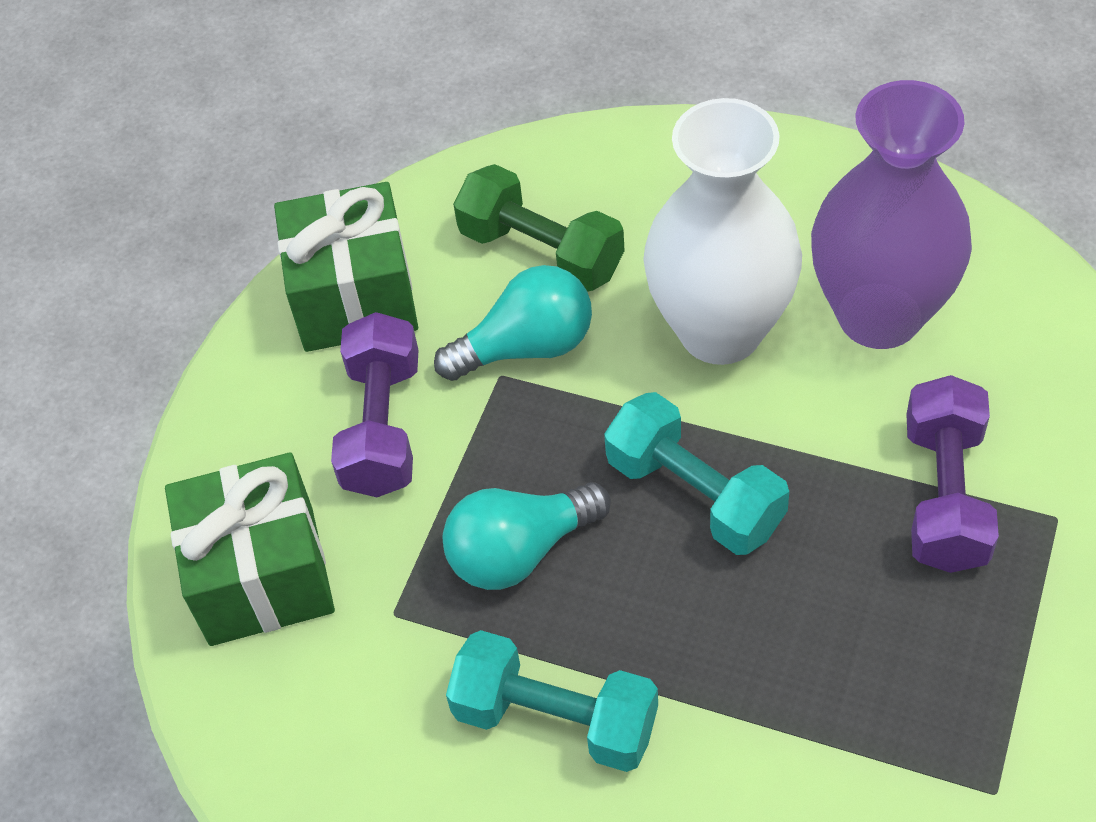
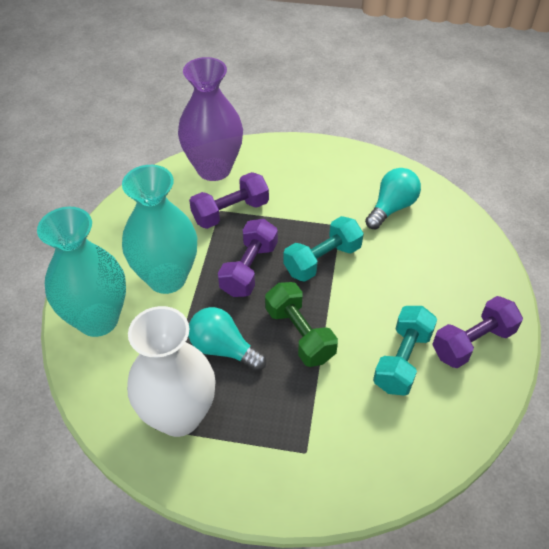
green gift: [165,452,335,646] [274,182,418,352] = 2 -> none = 0
purple dumbbell: [331,312,418,497] [906,375,999,573] = 2 -> [189,172,269,229] [218,219,278,297] [432,296,523,368] = 3
turquoise vase: none = 0 -> [37,207,126,337] [122,165,197,294] = 2

